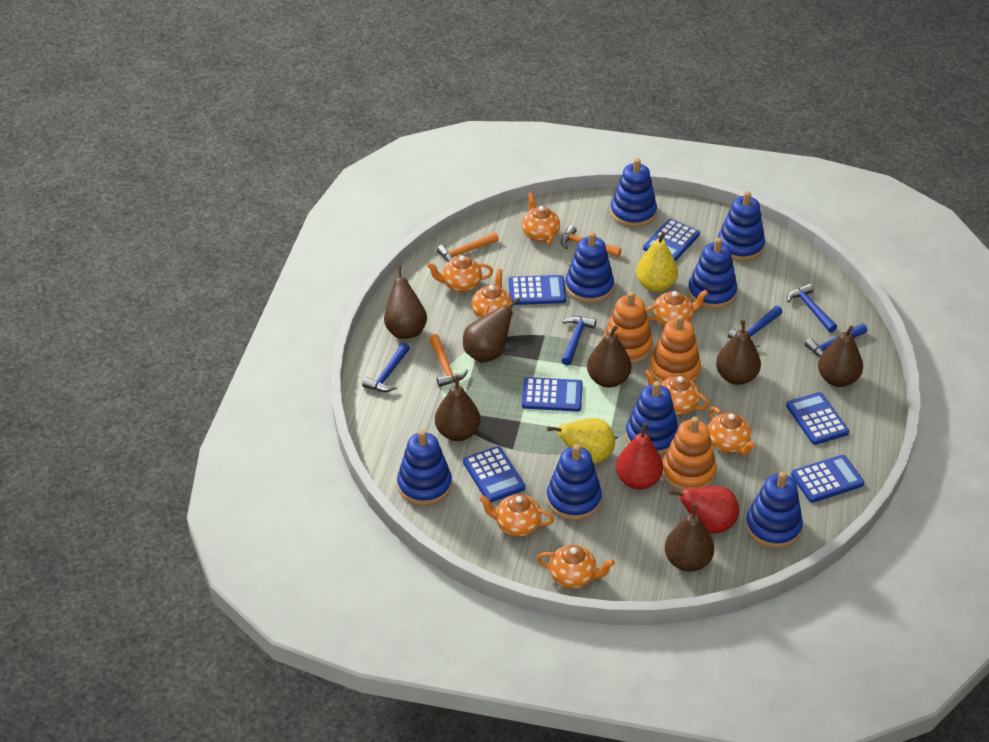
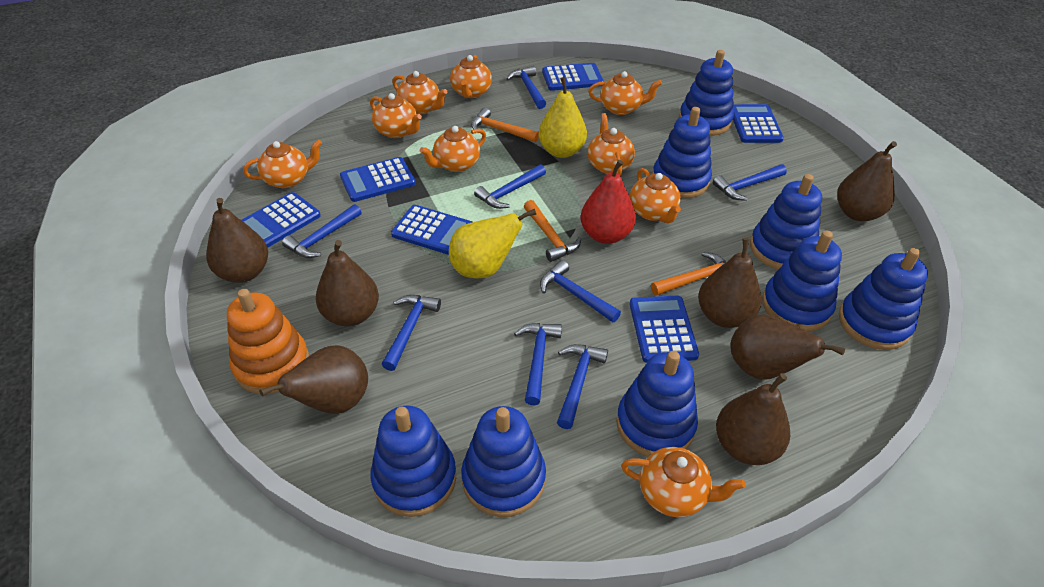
blue hammer: [362,343,410,392] [562,316,596,365] [728,306,782,347] [787,284,837,332] [805,323,867,357] = 5 -> [282,204,362,258] [381,295,441,371] [474,164,546,209] [506,66,546,109] [514,323,562,405] [540,260,621,322] [557,344,608,429] [713,164,787,201] = 8
orange stacking toy: [603,291,653,364] [649,315,701,383] [662,417,717,491] = 3 -> [227,289,309,394] = 1
orange teapot: [427,255,493,293] [471,269,512,318] [479,494,554,537] [522,192,560,245] [537,545,615,589] [645,369,709,415] [646,290,708,327] [708,407,755,455] = 8 -> [243,140,322,188] [370,93,422,138] [392,71,447,115] [420,126,486,172] [450,55,492,98] [587,113,635,176] [589,71,662,115] [621,447,745,517] [630,168,681,223] = 9
red pear: [616,423,663,490] [669,486,739,533] = 2 -> [580,160,636,244] = 1

